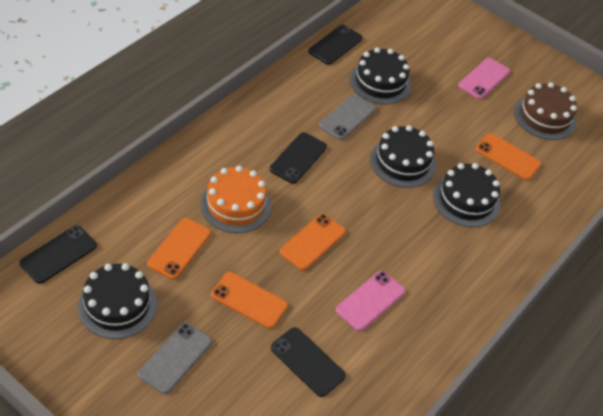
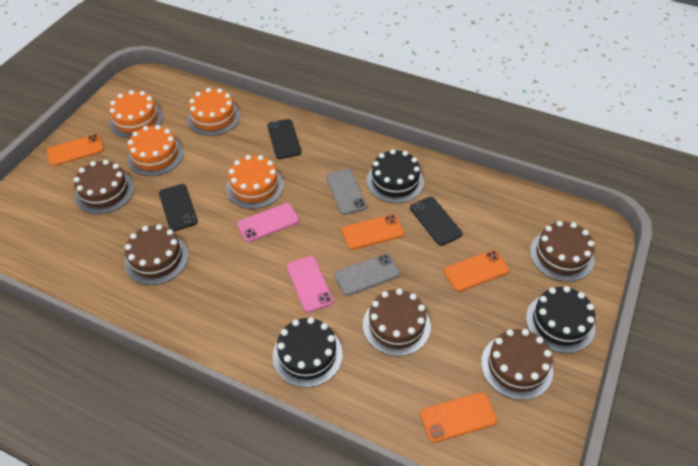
black cake: [78,263,157,339] [350,47,411,104] [370,125,436,188] [433,163,501,227] = 4 -> [273,317,343,387] [367,149,424,203] [526,286,595,353] = 3
black phone: [20,226,97,284] [270,132,327,184] [271,327,346,397] [308,25,363,65] = 4 -> [159,184,198,231] [267,119,301,159] [410,197,462,246] = 3
brown cake: [514,82,577,140] = 1 -> [74,160,134,214] [125,224,188,285] [363,289,431,356] [481,329,553,400] [530,221,594,282] = 5
orange cake: [201,166,271,233] = 1 -> [109,90,163,138] [127,125,184,176] [187,88,240,136] [226,155,284,209] = 4

